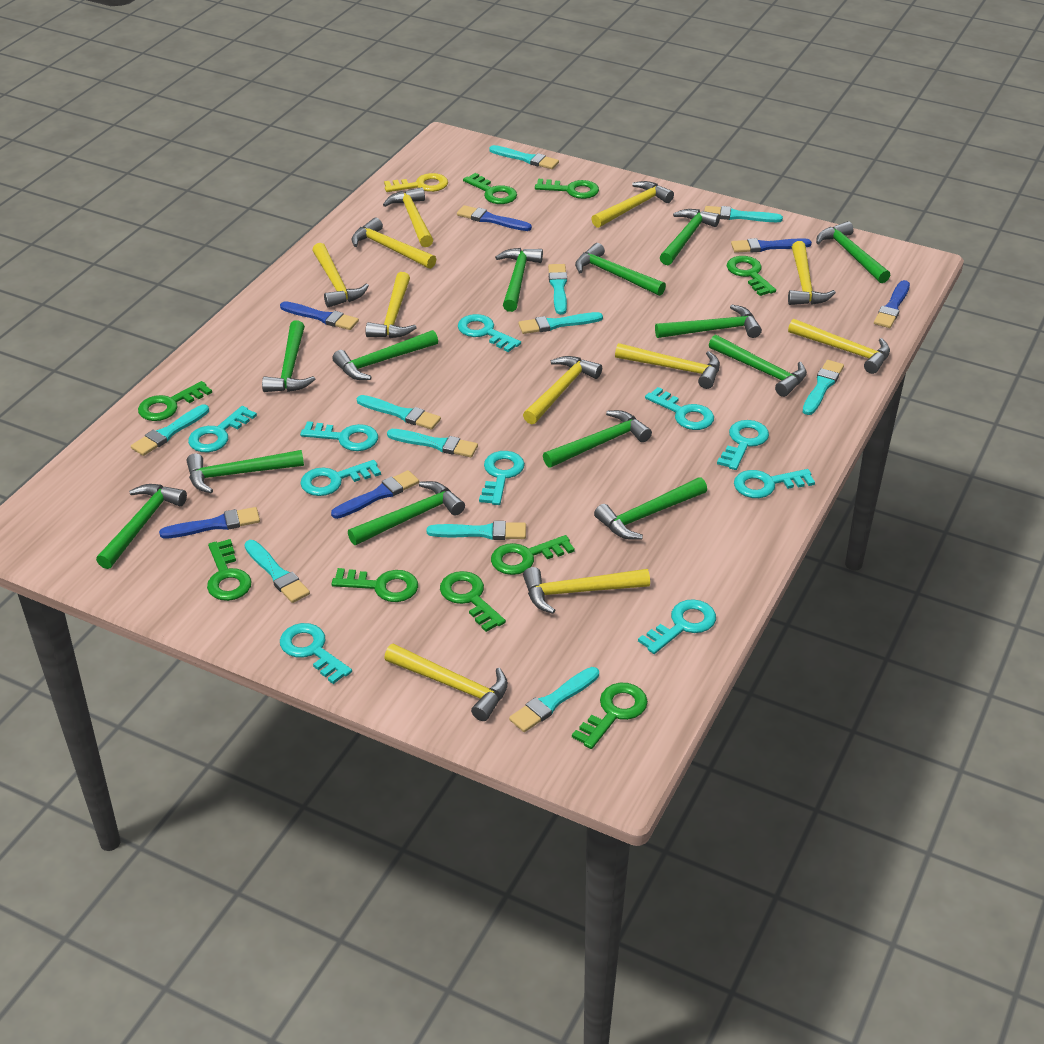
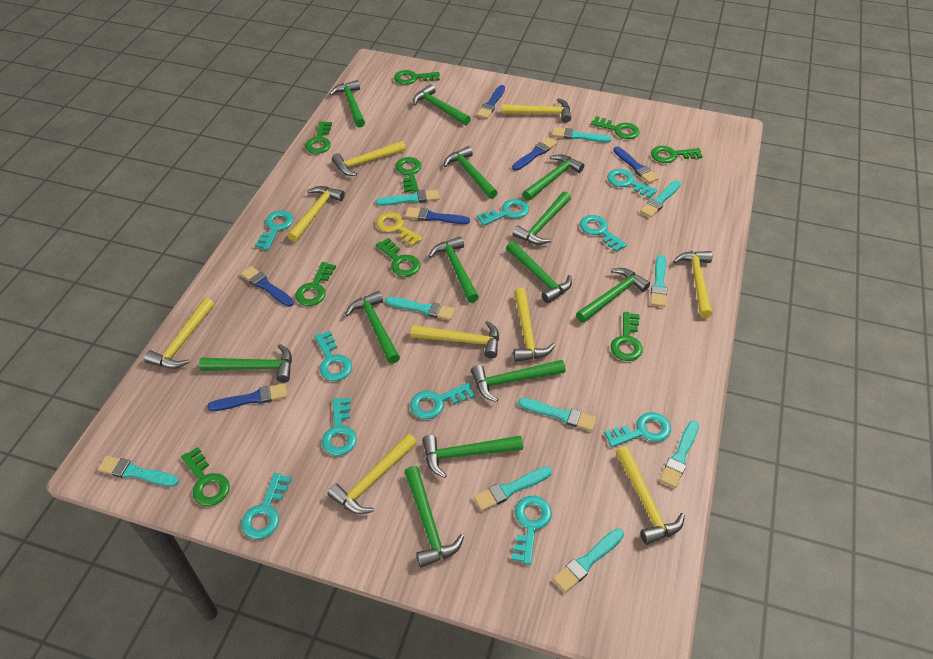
turquoise brush: [131,405,209,456] [244,540,310,603] [357,395,441,430] [387,429,478,457] [427,521,526,540] [489,145,559,169] [509,667,599,732] [518,312,603,334] [548,264,567,315] [704,206,783,222] [803,360,844,415] = 11 -> [97,456,179,487] [376,190,440,206] [385,297,455,321] [473,467,552,511] [518,398,597,431] [552,127,611,143] [553,528,624,593] [640,180,681,218] [650,255,667,307] [660,421,699,488] = 10
yellow hammer: [312,243,369,307] [352,218,436,269] [366,272,417,338] [383,187,433,247] [384,644,508,721] [523,356,602,424] [523,567,650,614] [591,181,674,228] [615,343,720,389] [788,241,836,305] [788,319,890,374] = 11 -> [144,298,214,369] [288,186,345,242] [327,433,417,514] [332,141,406,176] [411,321,499,358] [502,98,571,122] [513,288,555,362] [616,446,685,545] [673,251,712,318] = 9

